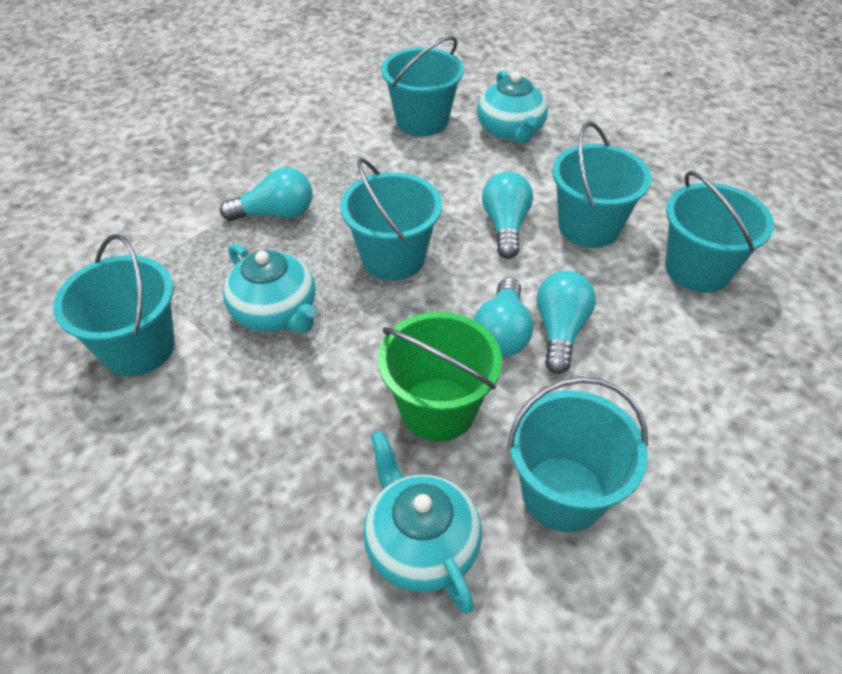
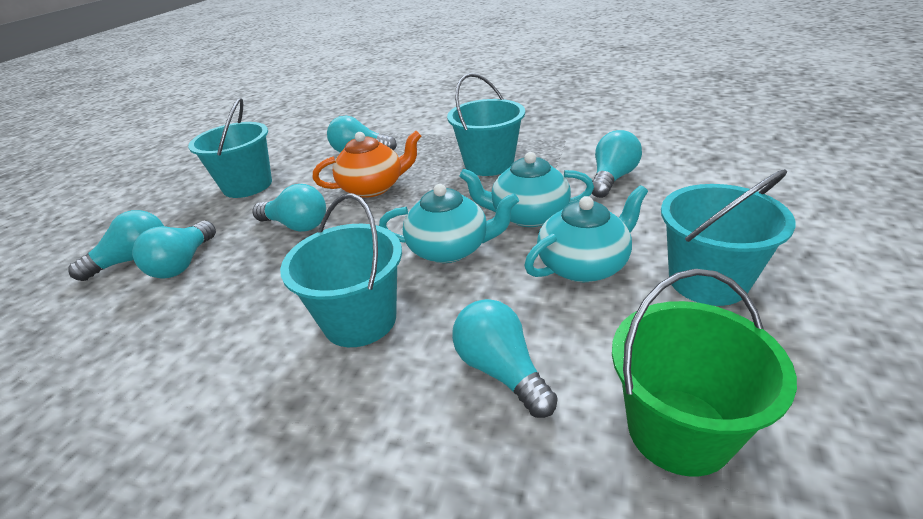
orange teapot: none = 0 -> [313,131,421,198] = 1
turquoise bucket: [53,234,175,376] [340,158,442,280] [381,36,464,136] [507,377,648,532] [552,121,652,248] [665,171,774,293] = 6 -> [188,98,272,198] [280,193,402,347] [447,73,525,176] [661,169,796,306] = 4
turquoise light bulb: [220,167,313,221] [474,278,533,357] [482,172,533,259] [536,270,596,374] = 4 -> [69,210,164,281] [132,221,216,279] [252,184,326,232] [327,115,397,153] [452,299,558,418] [592,130,642,198] = 6

